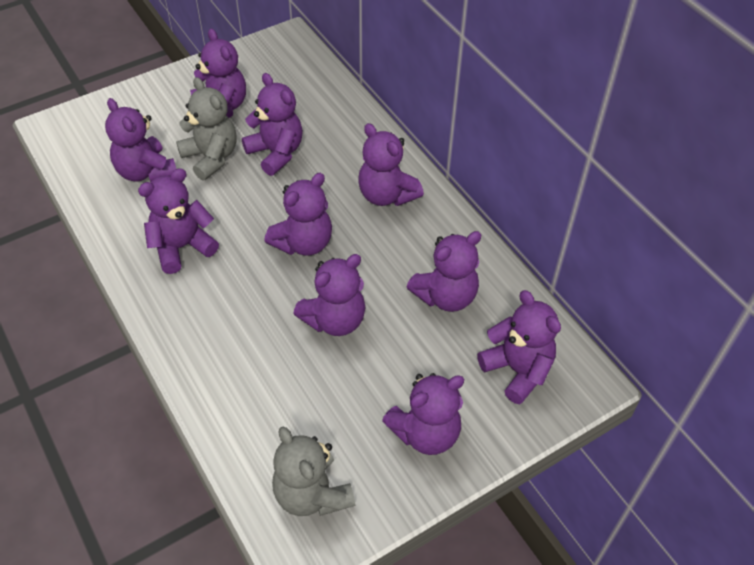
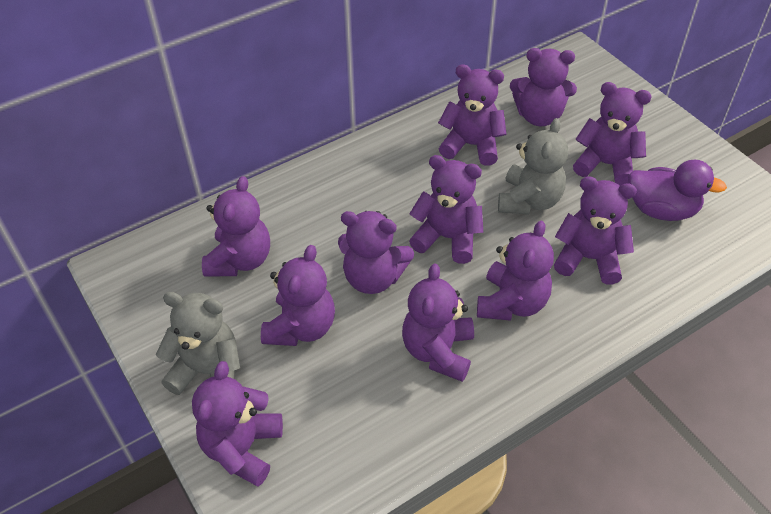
purple duck: none = 0 -> [628,160,727,221] = 1
purple teddy bear: [105,98,176,182] [138,168,219,274] [190,28,246,118] [242,73,303,176] [264,173,332,256] [293,254,365,336] [358,123,424,206] [382,373,464,455] [407,231,481,312] [477,290,561,404] = 10 -> [192,361,283,487] [202,176,270,277] [261,245,335,346] [338,211,414,294] [402,264,474,382] [409,155,483,264] [438,64,507,166] [477,221,554,321] [510,48,577,126] [554,176,637,285] [573,82,652,186] = 11

